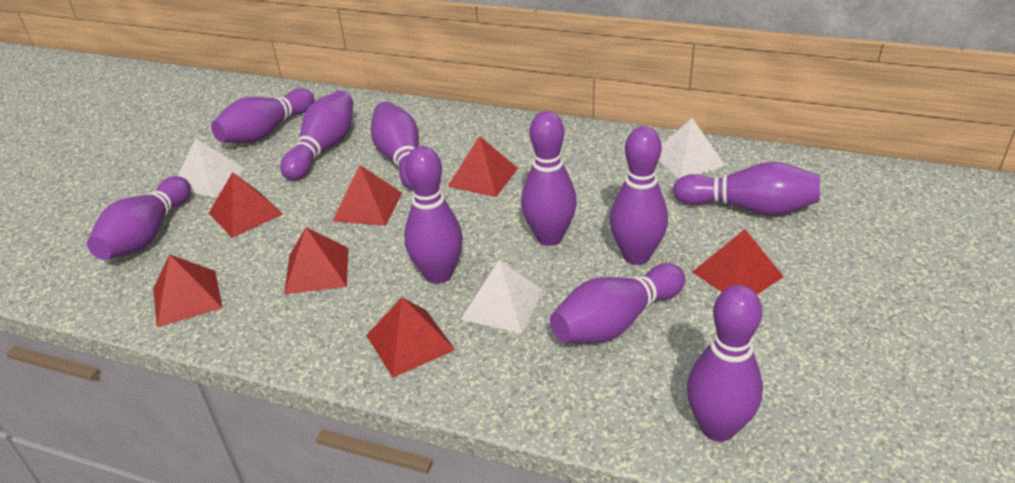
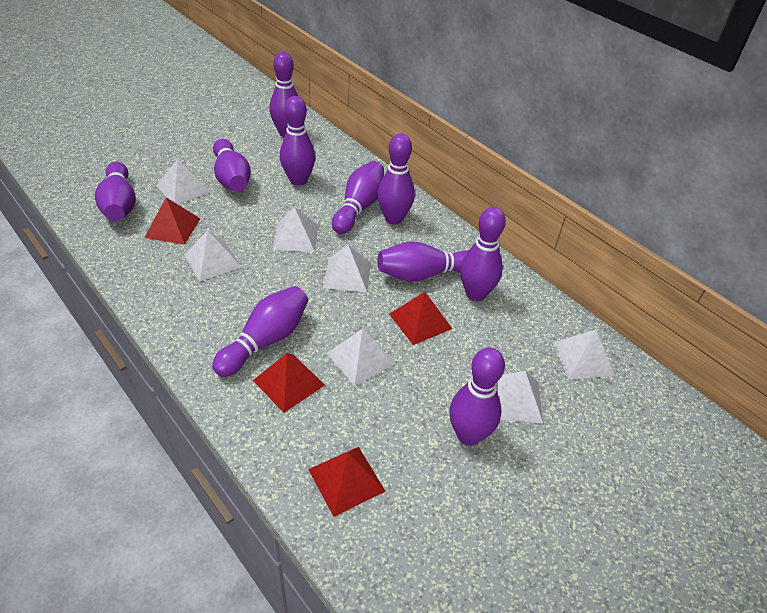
red pyramid: [153,254,223,327] [209,172,283,238] [284,227,348,294] [333,165,402,226] [366,297,455,378] [447,136,518,197] [692,229,784,294] = 7 -> [144,197,200,245] [253,353,325,413] [308,447,386,517] [389,292,452,345] = 4
white pyramid: [178,138,245,197] [460,260,543,334] [658,118,726,179] = 3 -> [157,159,210,204] [184,230,242,281] [272,207,318,252] [323,245,371,292] [327,328,395,386] [497,371,543,423] [552,330,615,380] = 7

